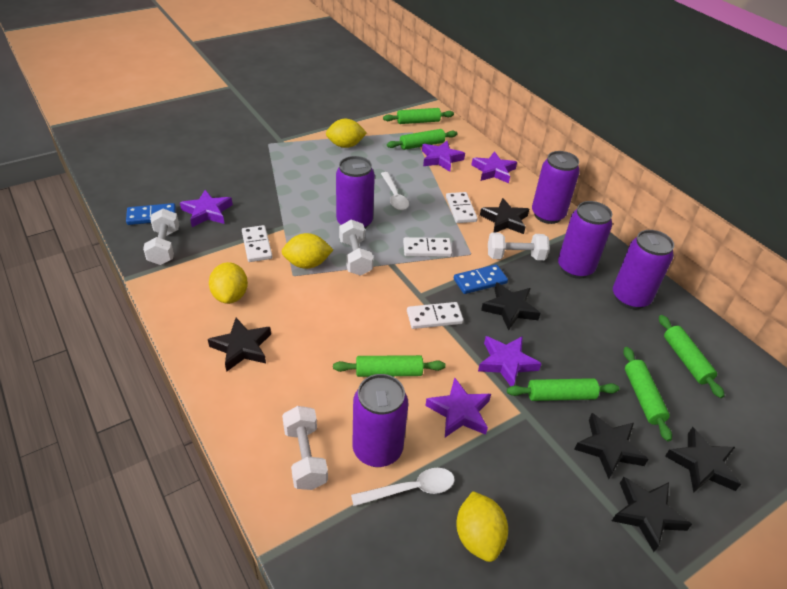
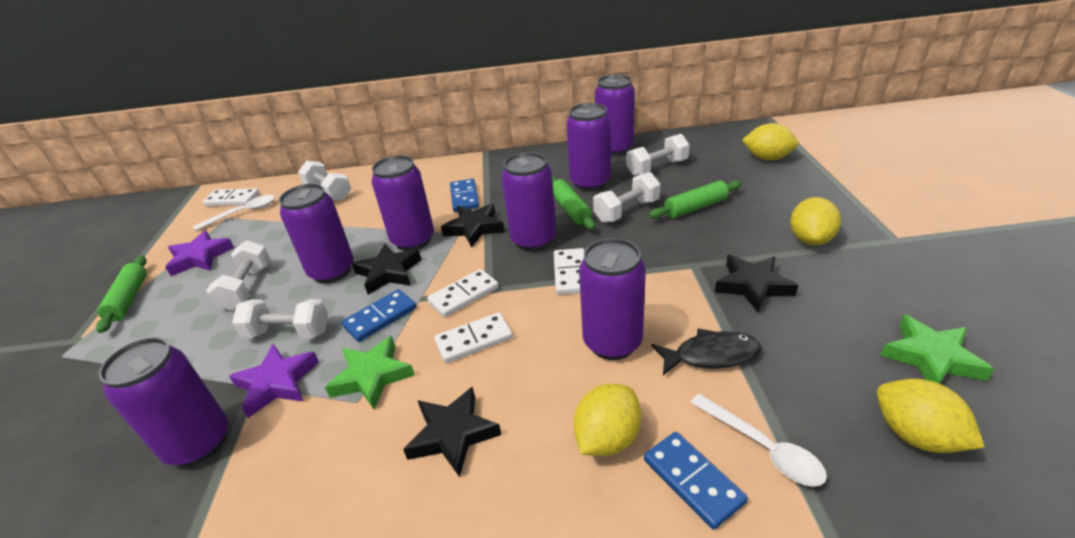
black fish: none = 0 -> [652,328,761,375] = 1
black star: [208,318,271,372] [480,198,529,234] [481,282,541,331] [574,413,649,479] [612,477,692,552] [665,427,741,493] = 6 -> [352,244,421,295] [403,387,501,477] [441,203,505,247] [715,255,798,312] = 4
blue domino: [126,203,176,225] [454,264,508,294] = 2 -> [342,289,416,342] [450,179,479,212] [644,432,748,530] = 3
green rolling pin: [333,355,446,377] [383,108,454,124] [387,129,457,150] [507,378,620,401] [623,347,672,442] [659,315,725,398] = 6 -> [96,256,147,333] [552,176,595,230] [649,180,742,219] = 3
green star: none = 0 -> [325,336,415,409] [880,315,994,384] = 2
purple can: [336,156,375,229] [352,374,408,467] [532,151,580,224] [558,201,612,279] [613,230,674,309] = 5 -> [99,337,228,466] [279,184,354,283] [371,155,434,251] [501,152,556,251] [566,103,611,191] [579,238,646,360] [595,74,635,156] = 7
purple star: [180,190,233,227] [422,141,465,172] [425,377,491,437] [472,151,517,183] [478,336,542,386] = 5 -> [165,231,234,276] [229,344,319,418] = 2
white dumbbell: [143,209,179,265] [282,406,328,490] [339,219,373,276] [488,232,550,260] = 4 -> [206,240,271,310] [232,299,328,339] [298,161,351,201] [593,172,661,223] [626,134,690,176] = 5

